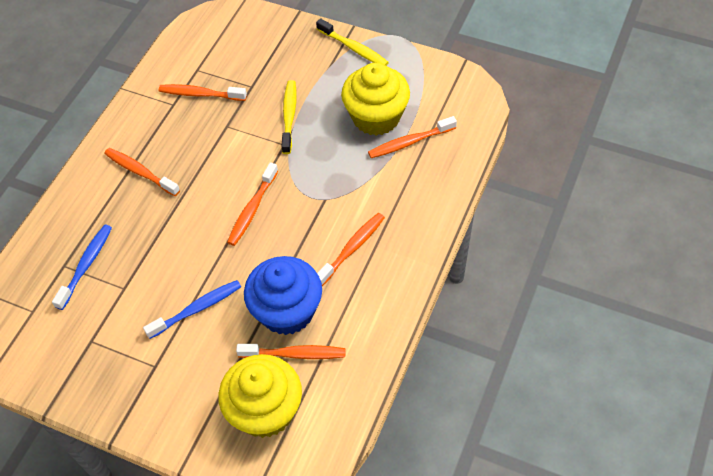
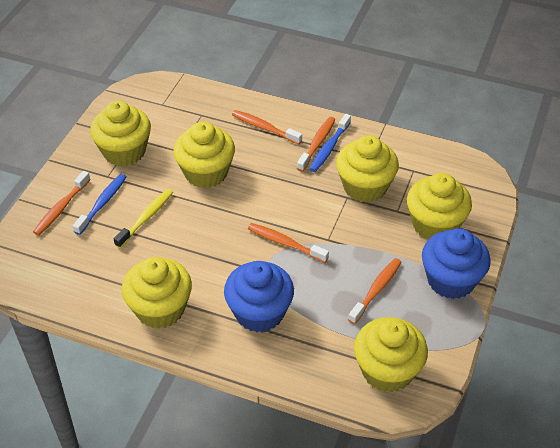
blue cupcake: [244,256,322,335] = 1 -> [224,261,294,333] [422,228,491,299] = 2
orange toothbrush: [104,148,180,196] [159,84,247,101] [227,162,278,246] [236,344,346,359] [317,213,385,286] [368,116,457,158] = 6 -> [33,171,91,236] [232,110,302,144] [248,223,329,263] [297,117,336,172] [348,258,402,324] = 5
yellow cupcake: [218,354,302,438] [341,63,410,136] = 2 -> [90,100,151,166] [122,257,192,329] [173,121,235,188] [336,135,399,203] [354,317,428,392] [407,173,472,240] = 6
yellow toothbrush: [281,80,297,154] [316,18,389,66] = 2 -> [114,189,173,248] = 1

